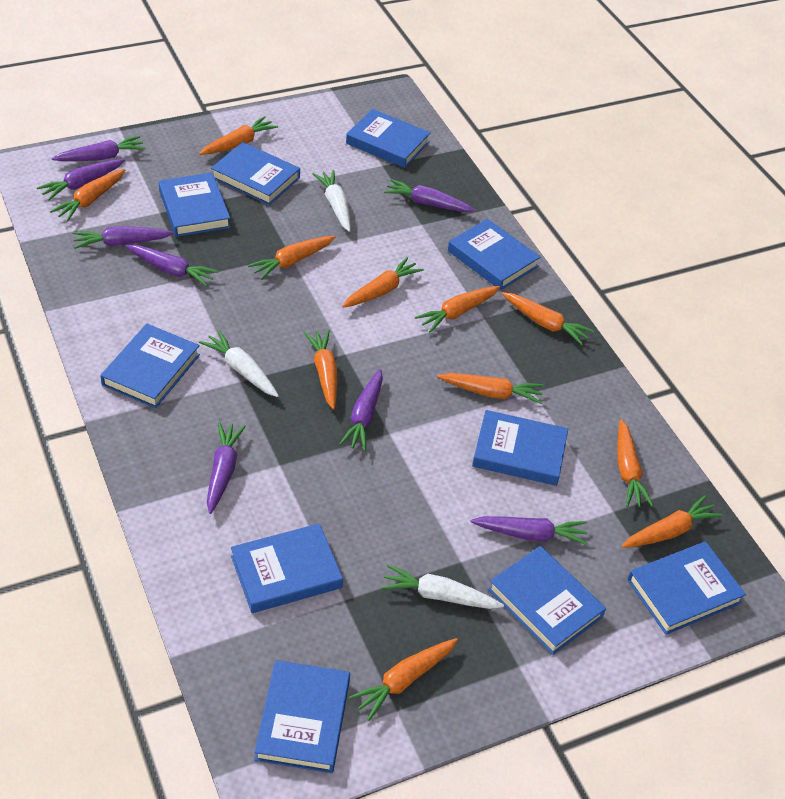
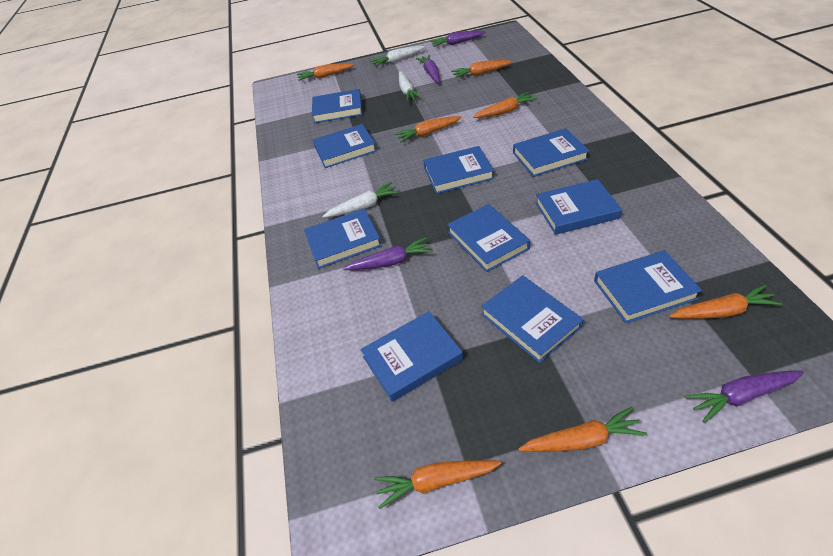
orange carrot: [50,169,125,222] [199,116,278,155] [248,236,335,280] [304,329,337,410] [342,257,424,308] [349,638,458,721] [415,286,500,333] [437,373,543,404] [502,292,594,345] [618,419,654,507] [622,495,722,548] = 11 -> [297,63,354,81] [374,460,502,509] [395,116,462,143] [451,60,513,78] [473,92,537,118] [518,407,647,452] [669,284,782,319] = 7
purple carrot: [37,159,125,200] [51,136,146,161] [73,226,174,249] [125,245,218,286] [207,422,246,514] [339,369,383,451] [384,179,475,212] [470,516,588,545] = 8 -> [343,237,433,270] [416,55,440,83] [430,30,486,47] [685,371,804,423] = 4

